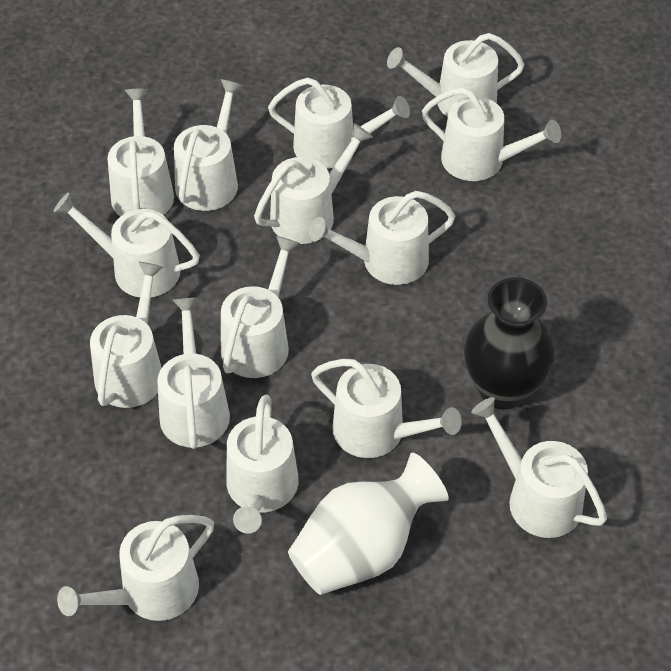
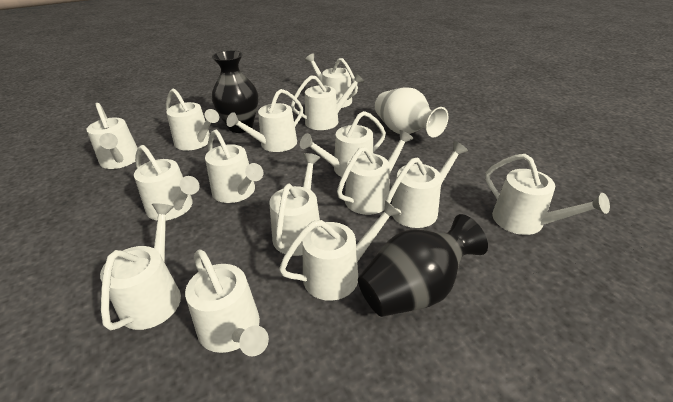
black vase: [463,277,555,410] = 1 -> [212,50,258,133] [358,214,488,317] = 2

